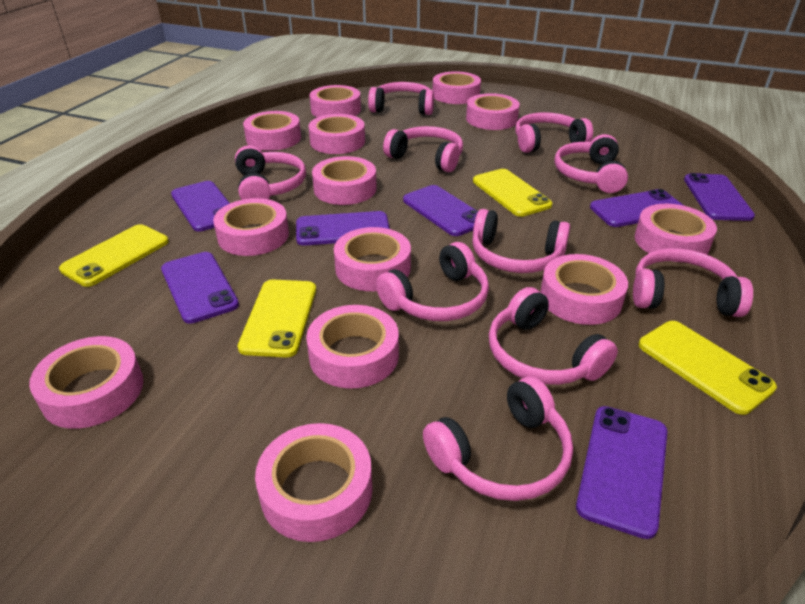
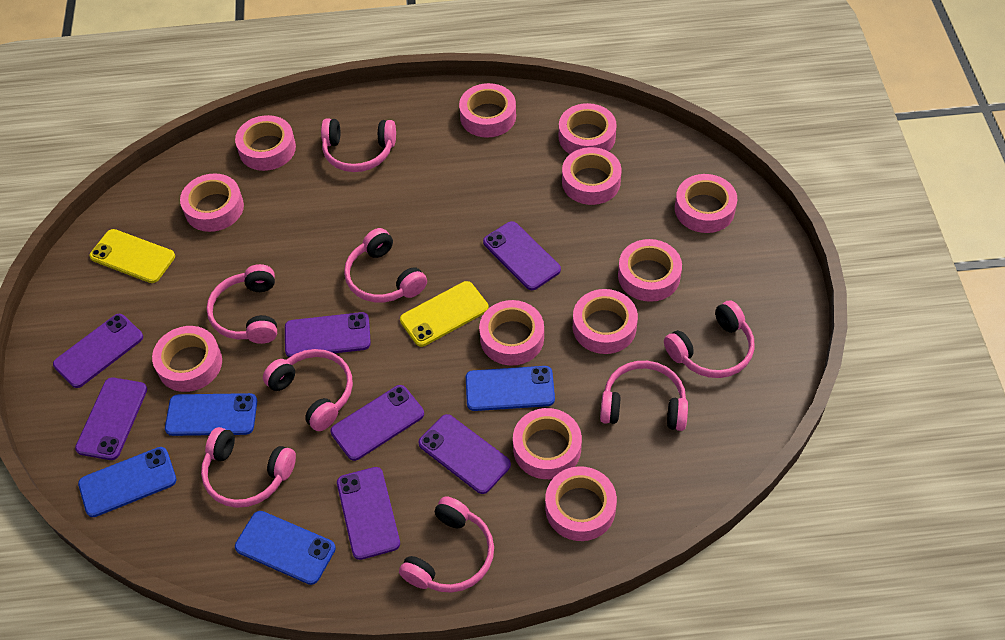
blue phone: none = 0 -> [78,447,176,517] [165,393,257,436] [235,511,336,585] [466,366,555,411] = 4
pink headphones: [235,145,306,200] [368,82,434,115] [376,242,489,321] [383,126,463,172] [423,377,573,501] [472,209,570,273] [489,287,618,385] [515,112,593,153] [554,134,628,193] [633,248,753,317] = 10 -> [201,427,296,508] [206,264,277,344] [263,349,353,431] [321,118,396,172] [344,228,427,302] [399,496,494,593] [600,361,688,431] [664,300,755,378] = 8
pink tape: [29,336,144,429] [213,198,289,256] [243,111,301,151] [255,423,373,542] [306,305,399,389] [308,114,365,154] [310,85,361,117] [312,156,377,205] [334,227,411,291] [433,71,481,104] [466,93,520,130] [540,254,628,325] [635,204,717,262] = 13 -> [152,326,222,392] [180,173,244,232] [235,115,296,171] [459,83,516,138] [479,300,544,366] [513,408,582,479] [545,466,617,541] [559,103,617,154] [562,147,621,205] [573,289,638,354] [618,239,682,302] [675,174,737,233] = 12
yellow phone: [59,224,169,287] [238,280,316,358] [473,169,552,217] [639,321,777,415] = 4 -> [90,229,175,283] [400,281,489,347] = 2

